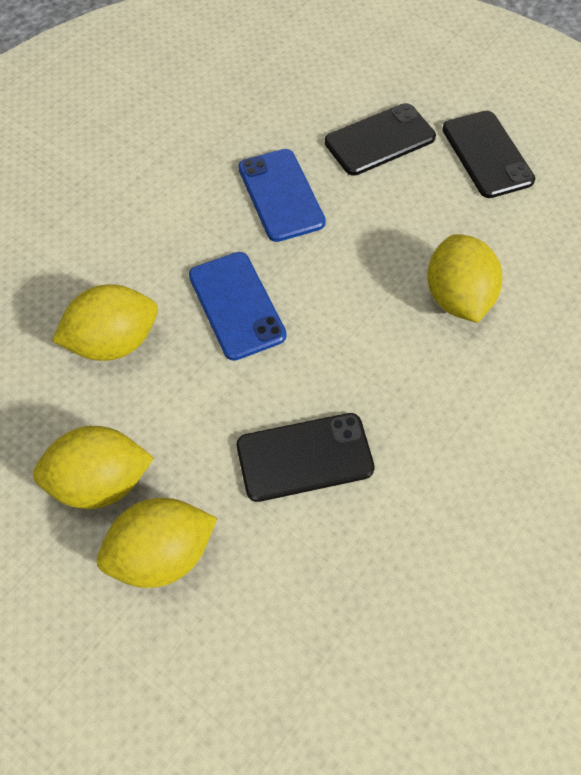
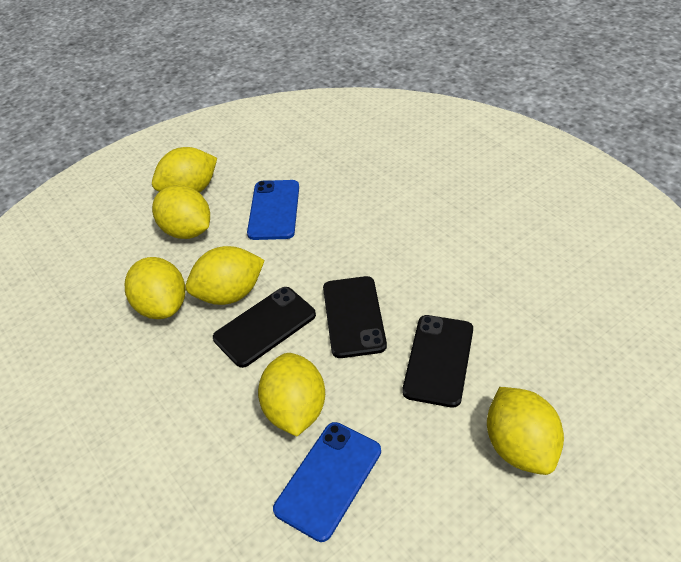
yellow lemon: [33,426,154,509] [52,284,158,361] [97,498,217,588] [427,234,502,323] = 4 -> [125,257,185,319] [152,147,217,193] [152,185,210,239] [186,246,265,305] [258,353,325,436] [487,387,564,475] = 6

